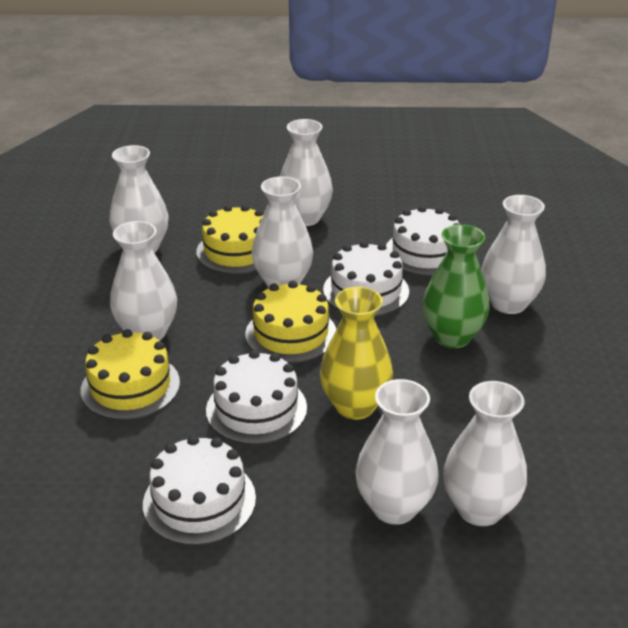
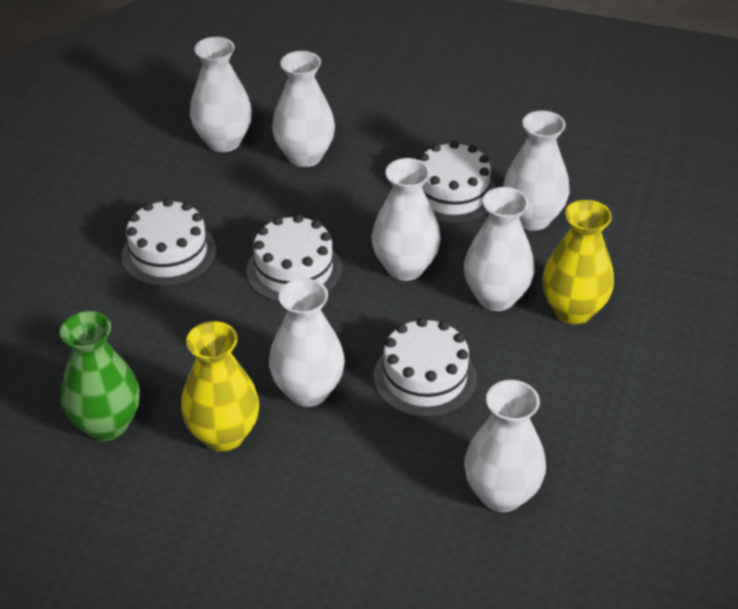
yellow cake: [81,329,180,420] [196,205,263,274] [245,281,336,363] = 3 -> none = 0
yellow vase: [320,287,393,420] = 1 -> [181,321,259,452] [542,200,614,324] = 2

